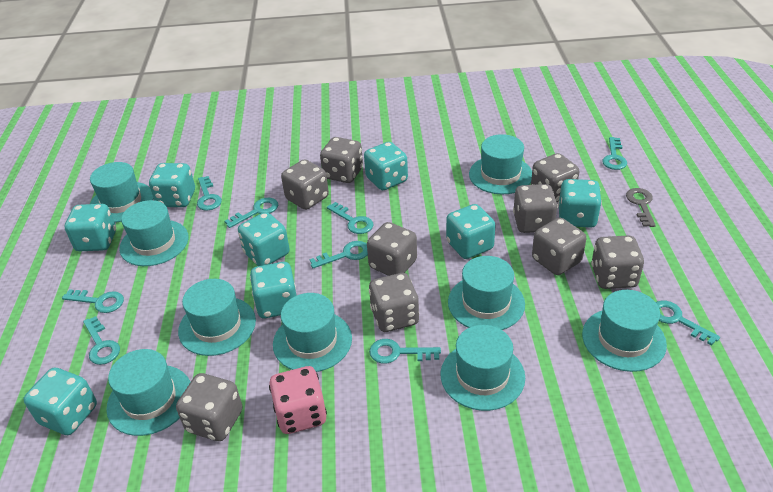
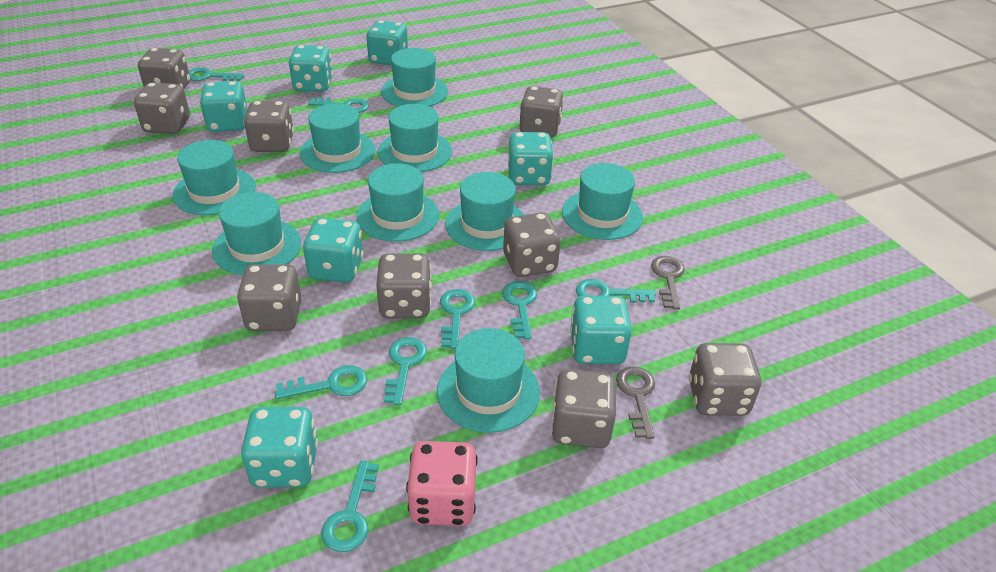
grey key: [626,188,656,227] = 1 -> [616,366,655,439] [651,256,685,310] = 2
turquoise dice: [23,368,97,435] [65,204,116,251] [149,163,195,207] [238,212,290,266] [250,262,297,318] [364,142,408,190] [446,204,495,259] [558,179,602,228] = 8 -> [200,81,248,132] [241,407,318,488] [289,45,333,92] [303,218,364,283] [366,20,408,66] [508,132,554,185] [570,296,632,364] = 7
turquoise key: [62,289,124,313] [83,316,120,365] [197,176,222,211] [224,198,278,228] [310,241,368,269] [327,202,373,234] [369,339,441,364] [602,137,627,170] [656,301,720,345] = 9 -> [189,67,245,81] [275,365,367,399] [308,97,369,113] [321,461,379,552] [384,337,427,405] [440,289,475,349] [502,281,537,339] [576,279,656,303] = 8

